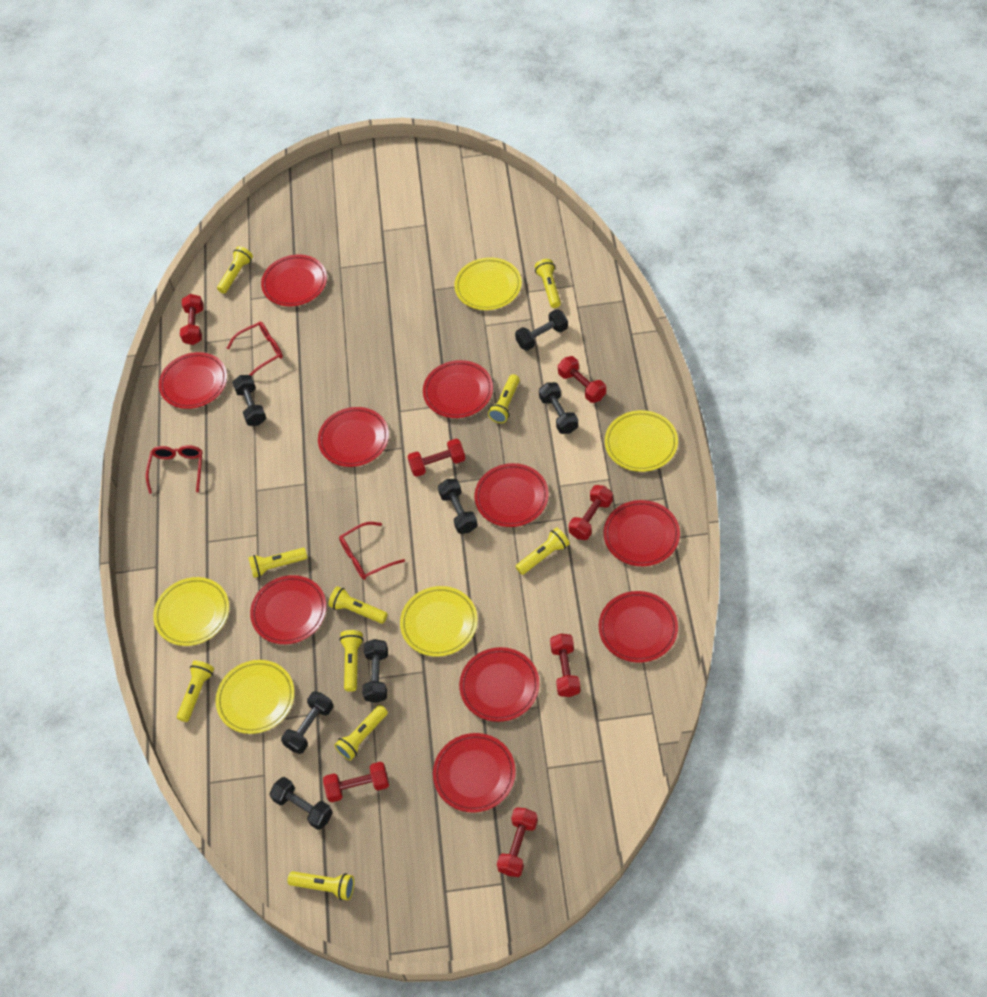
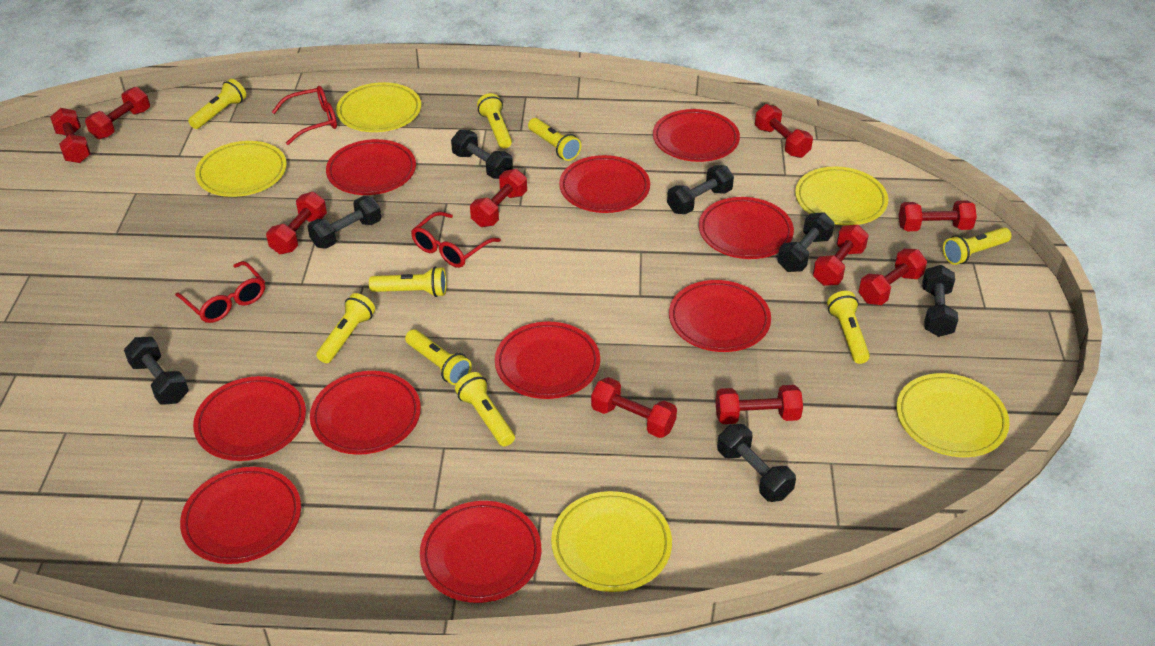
red dumbbell: [180,294,204,345] [323,762,389,802] [407,439,465,477] [497,807,538,877] [550,634,581,697] [558,356,606,403] [568,485,613,540] = 7 -> [50,108,91,163] [85,87,150,139] [266,192,327,254] [470,169,527,227] [591,377,677,438] [715,385,803,424] [755,104,813,158] [813,225,869,286] [859,248,927,305] [899,200,977,231] = 10
yellow flashlight: [177,661,214,722] [217,246,253,294] [248,548,307,578] [288,871,354,900] [328,586,387,624] [334,705,388,761] [339,630,363,692] [488,374,520,423] [515,527,570,575] [535,259,561,308] = 10 -> [188,79,246,129] [316,293,375,363] [369,267,447,297] [405,329,472,385] [455,372,515,447] [477,93,512,148] [528,118,581,161] [827,291,870,364] [943,227,1011,265] = 9

